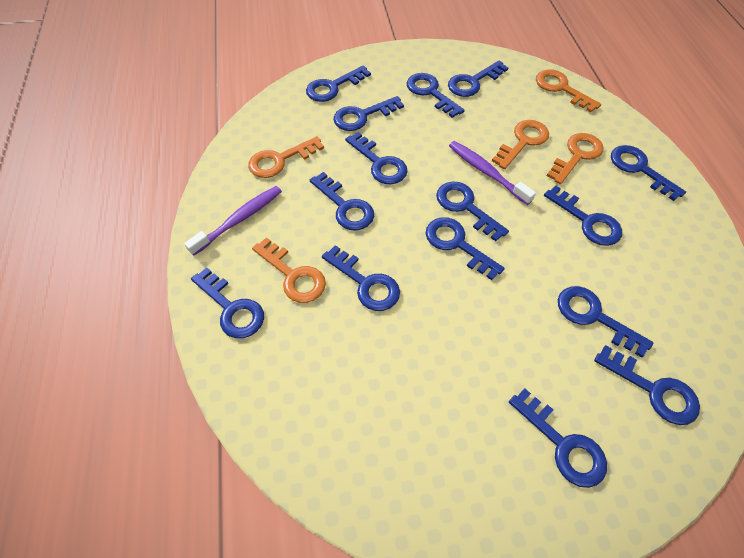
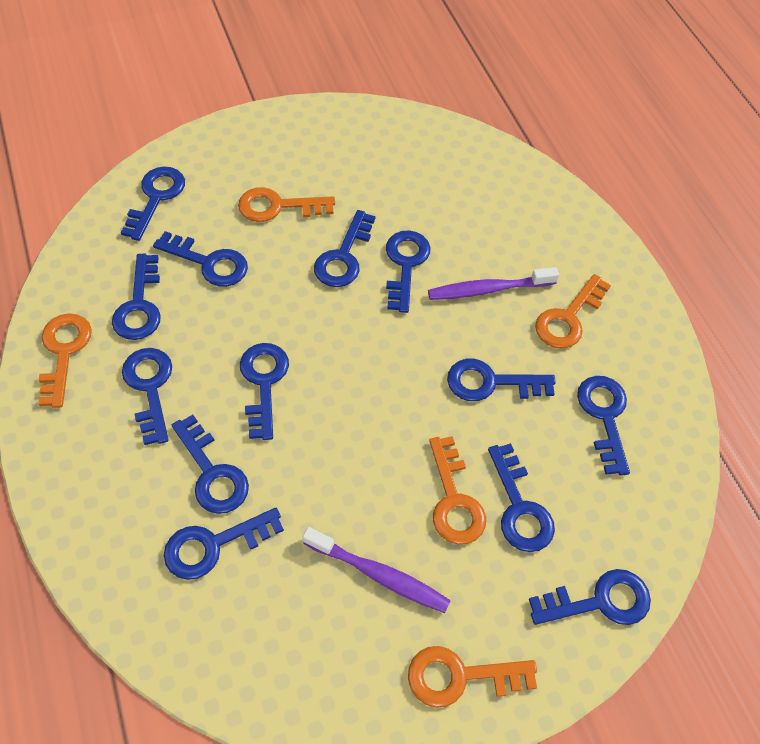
blue key: [191,267,264,338] [306,65,371,102] [310,172,374,231] [322,245,400,311] [334,96,404,131] [345,132,408,184] [407,73,465,118] [425,217,505,280] [436,181,509,242] [448,61,508,97] [509,388,607,488] [544,186,622,246] [558,286,653,358] [594,345,700,425] [611,145,686,201] = 15 -> [112,254,161,340] [121,166,185,241] [122,348,172,445] [153,231,248,287] [164,508,284,580] [172,415,249,514] [240,343,289,440] [314,210,375,287] [386,230,431,313] [447,359,556,401] [488,443,555,552] [529,569,651,625] [577,376,630,475] = 13

